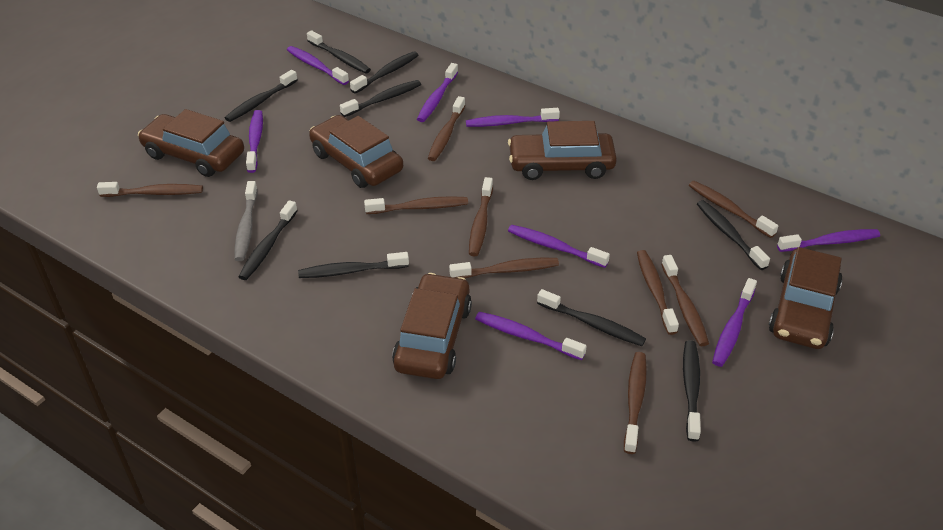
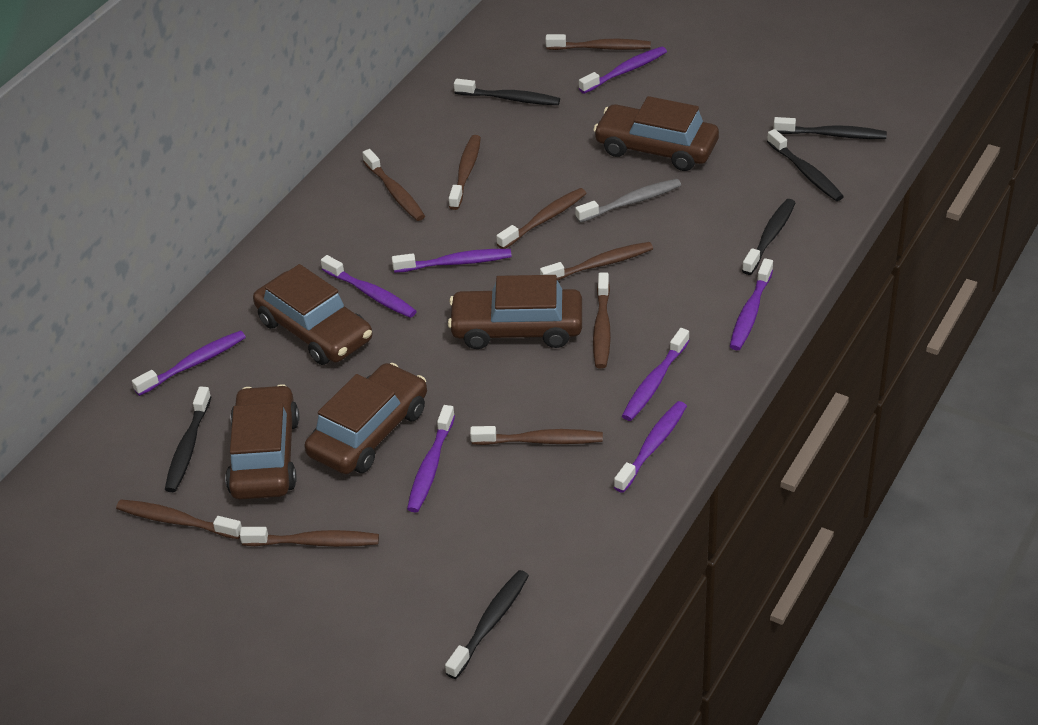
black toothbrush: [225,70,298,122] [238,200,298,280] [298,252,409,278] [307,30,371,74] [340,80,421,117] [350,51,419,94] [537,289,646,346] [683,340,701,442] [697,200,770,270] = 9 -> [165,386,211,492] [445,570,529,679] [454,79,560,105] [742,199,795,275] [767,129,844,201] [773,117,887,139] = 6

